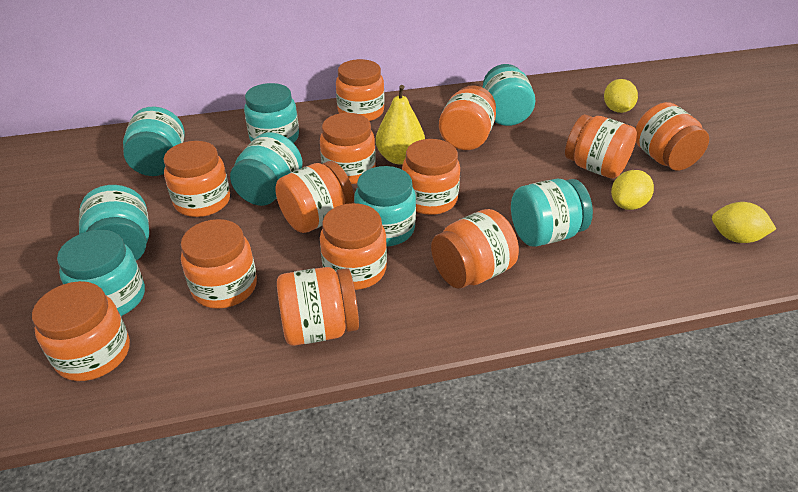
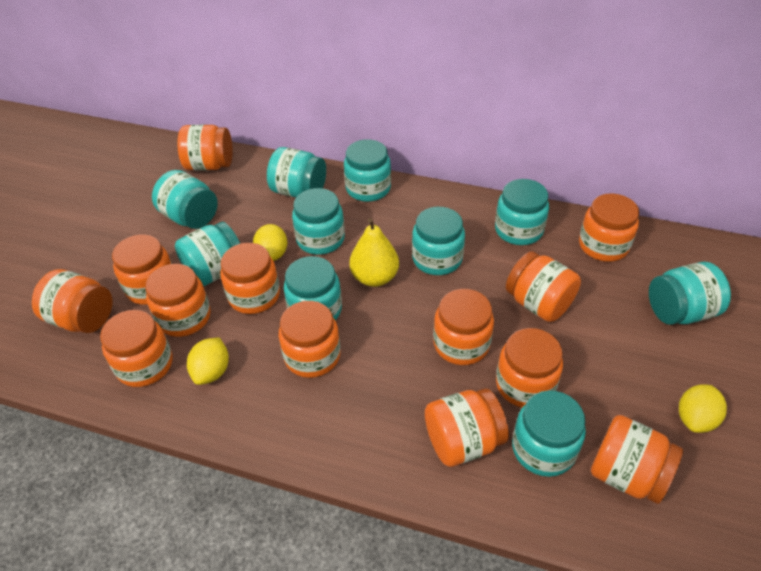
turquoise jar: [57,230,145,316] [79,185,149,261] [123,107,185,176] [230,132,303,206] [244,83,299,143] [354,166,416,246] [482,64,535,126] [511,179,593,247] = 8 -> [152,170,218,229] [175,221,241,286] [267,147,326,197] [284,256,342,320] [292,188,345,255] [344,139,391,202] [412,207,465,275] [495,179,549,245] [512,390,586,477] [649,262,731,325] = 10

